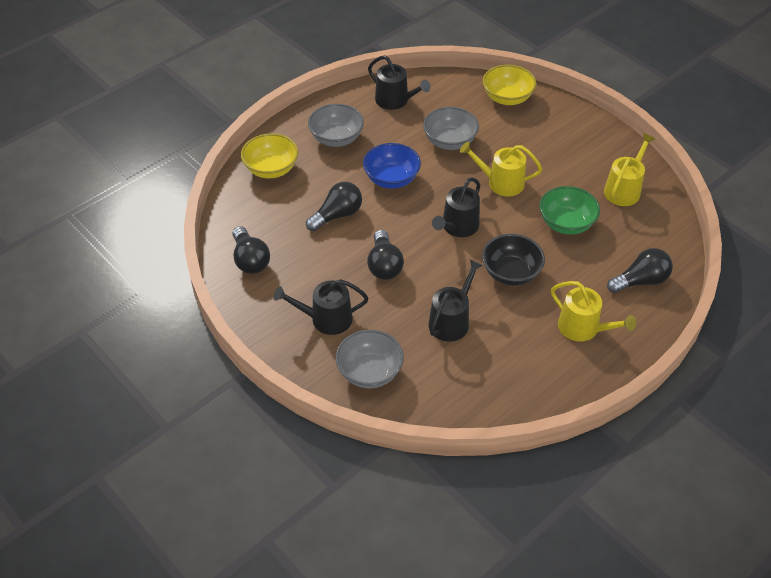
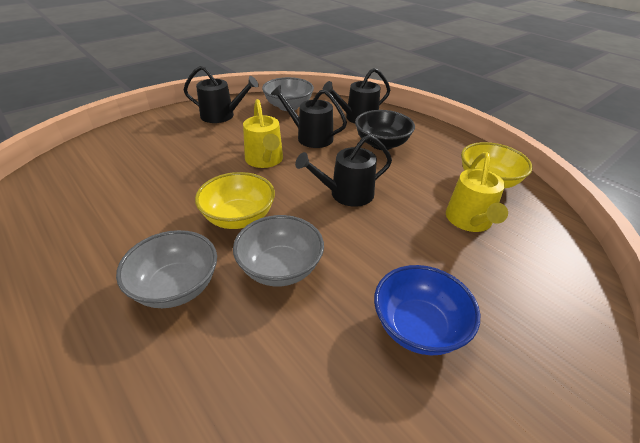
black light bulb: [233,226,270,274] [306,182,362,231] [367,230,404,280] [607,248,673,293] = 4 -> none = 0
green bowl: [540,186,600,235] = 1 -> none = 0
yellow watering can: [460,142,542,197] [551,281,636,342] [604,133,655,206] = 3 -> [243,99,283,168] [446,152,508,232] = 2

